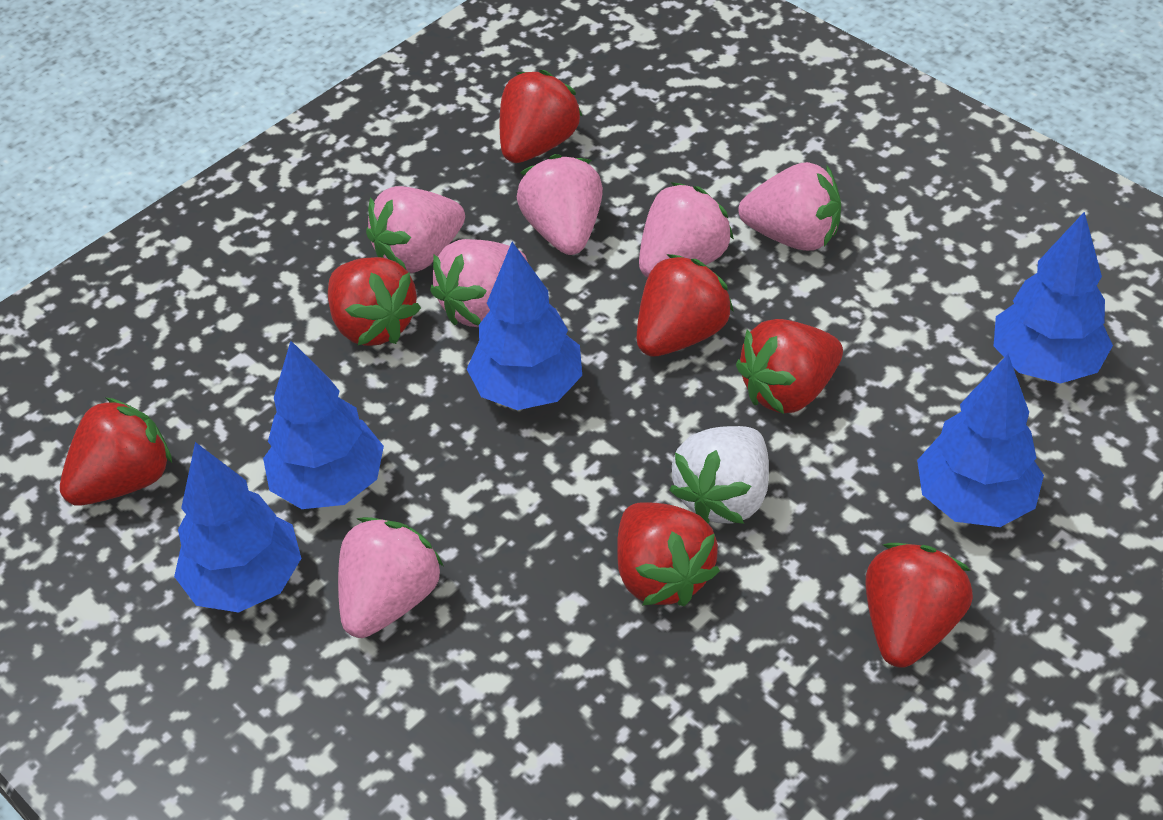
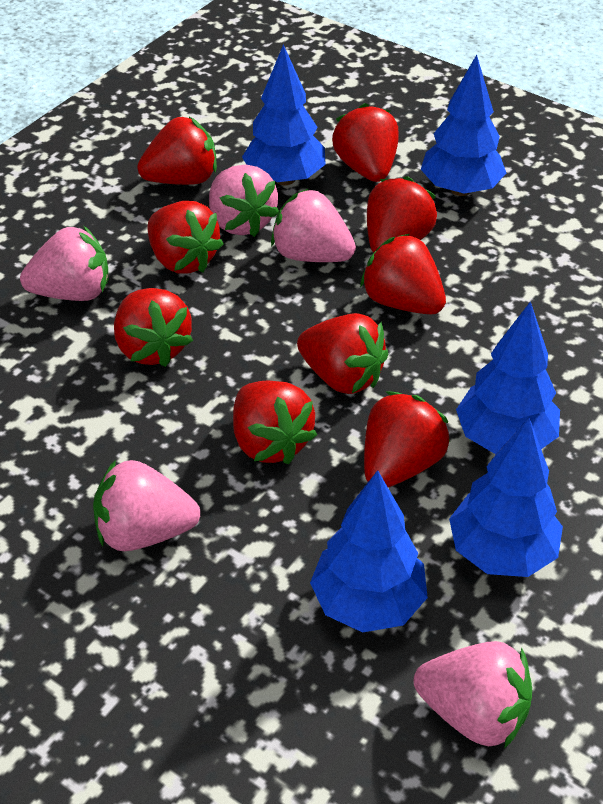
pink strawberry: [338,517,443,638] [366,186,465,273] [430,239,528,327] [517,154,603,255] [639,182,734,278] [738,162,841,251] = 6 -> [20,226,108,301] [93,460,200,551] [209,164,279,237] [271,188,356,262] [414,641,532,749] = 5
red strawberry: [60,397,172,506] [328,257,421,346] [500,70,582,163] [617,502,720,606] [637,254,734,357] [736,319,843,414] [865,543,973,668] = 7 -> [114,288,193,367] [137,117,217,185] [147,201,224,273] [233,381,317,464] [297,313,388,394] [332,103,399,182] [360,234,446,314] [364,392,450,487] [367,176,437,253] = 9
white strawberry: [669,426,769,524] = 1 -> none = 0

